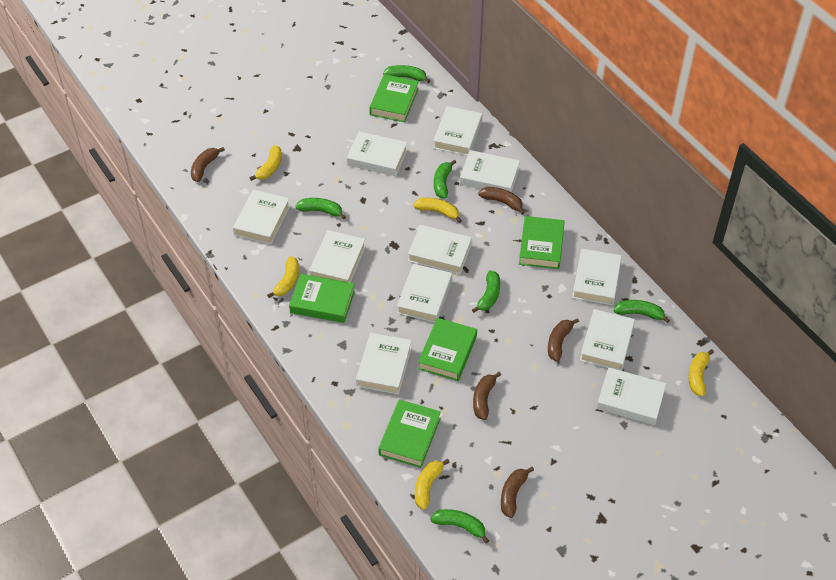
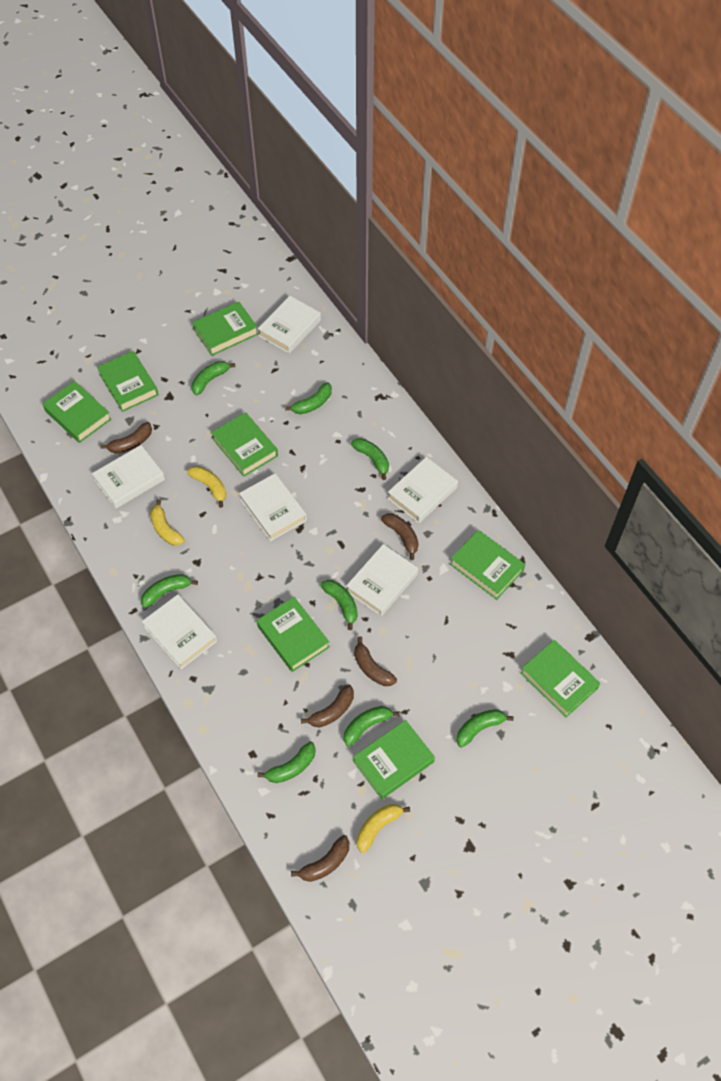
green banana: [295,198,346,220] [383,65,430,83] [430,509,489,543] [434,160,456,198] [472,270,500,313] [614,300,670,323] = 6 -> [141,574,198,608] [192,361,236,395] [258,741,316,783] [285,382,332,414] [320,580,358,630] [344,706,400,746] [351,438,389,480] [456,709,513,748] = 8
green book: [289,274,355,323] [369,74,419,122] [378,399,441,468] [418,318,477,381] [519,216,565,269] = 5 -> [42,381,111,443] [97,351,159,412] [192,302,258,356] [211,412,278,477] [257,597,330,672] [353,720,435,799] [450,530,525,600] [520,640,600,717] = 8
white book: [233,190,290,245] [309,230,366,283] [347,131,407,176] [356,333,412,395] [397,264,452,323] [408,225,472,274] [433,106,482,156] [460,150,520,192] [572,249,622,305] [580,309,635,371] [597,367,666,425] = 11 -> [92,445,165,509] [142,594,217,669] [239,473,307,541] [258,296,321,354] [346,544,418,616] [387,457,458,523] = 6
yellow banana: [249,145,282,181] [267,256,299,298] [413,198,462,223] [415,459,450,510] [688,349,714,396] = 5 -> [150,499,185,546] [187,466,226,508] [357,804,410,853] = 3

